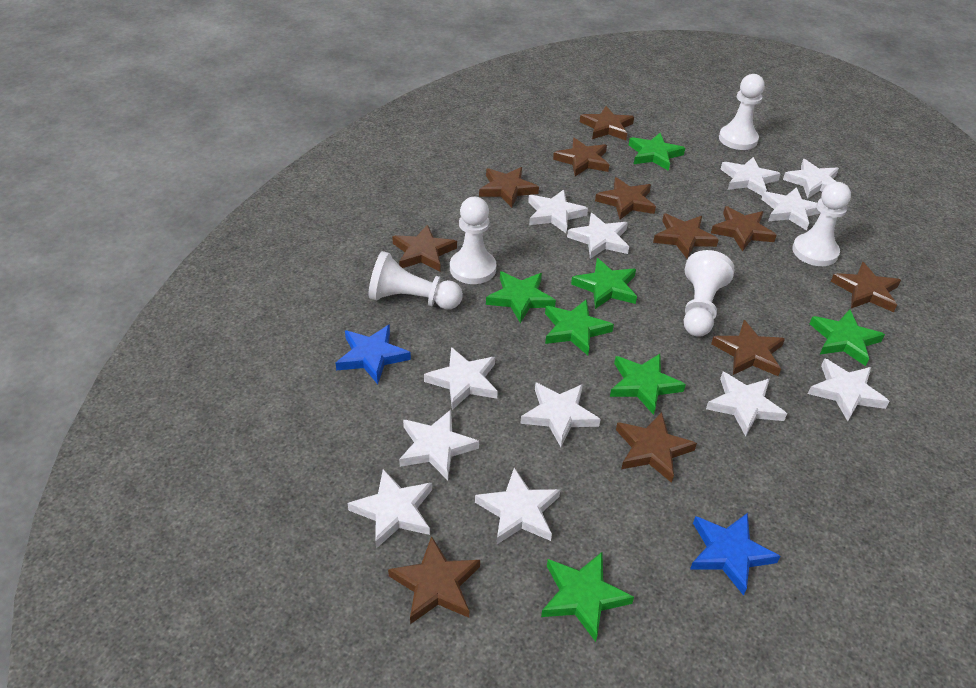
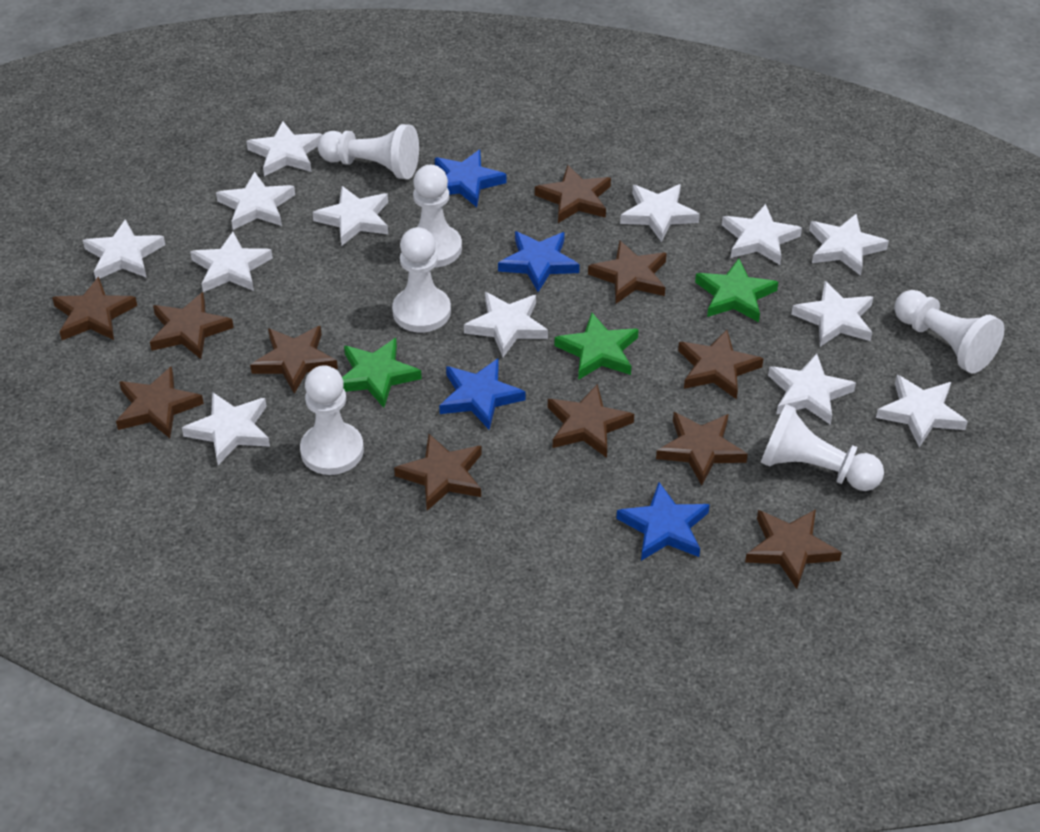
blue star: [336,324,411,384] [690,513,780,596] = 2 -> [435,150,507,207] [439,359,526,430] [498,231,580,292] [616,482,710,561] = 4
green star: [486,271,556,323] [541,552,634,642] [545,299,614,355] [571,258,637,309] [610,354,686,415] [629,133,685,171] [809,310,885,366] = 7 -> [342,338,422,408] [555,313,639,380] [695,259,778,322] = 3
white pawn: [368,251,463,309] [450,197,496,284] [684,250,734,337] [719,74,765,150] [792,182,851,266] = 5 -> [300,365,364,475] [317,124,419,179] [392,227,451,332] [413,165,462,267] [761,404,884,491] [894,290,1005,374] = 6
white star: [347,469,432,549] [399,410,479,480] [424,347,498,410] [475,468,560,544] [520,383,601,447] [528,190,588,234] [567,213,629,259] [706,372,787,436] [721,157,781,196] [762,187,821,230] [783,159,839,199] [808,358,890,421] = 12 -> [83,219,165,279] [182,392,270,465] [190,232,273,292] [216,171,295,230] [246,121,322,176] [312,186,388,246] [464,292,548,357] [620,184,700,242] [722,204,802,265] [768,353,856,425] [791,281,873,347] [809,214,889,276] [876,375,968,447] = 13

